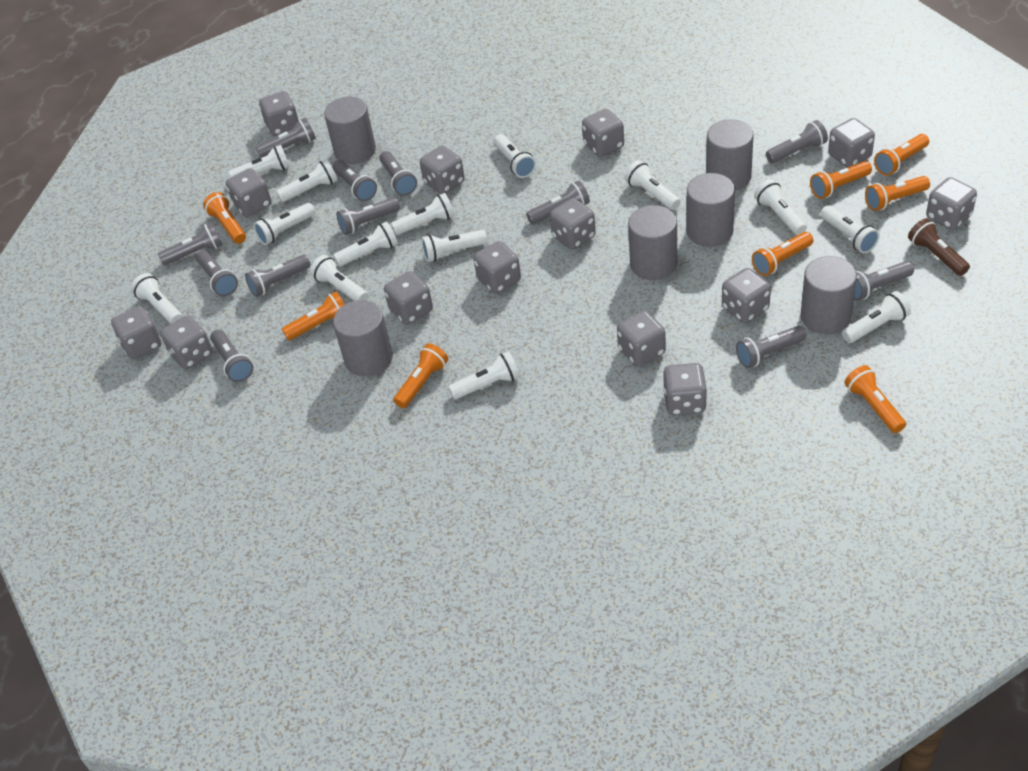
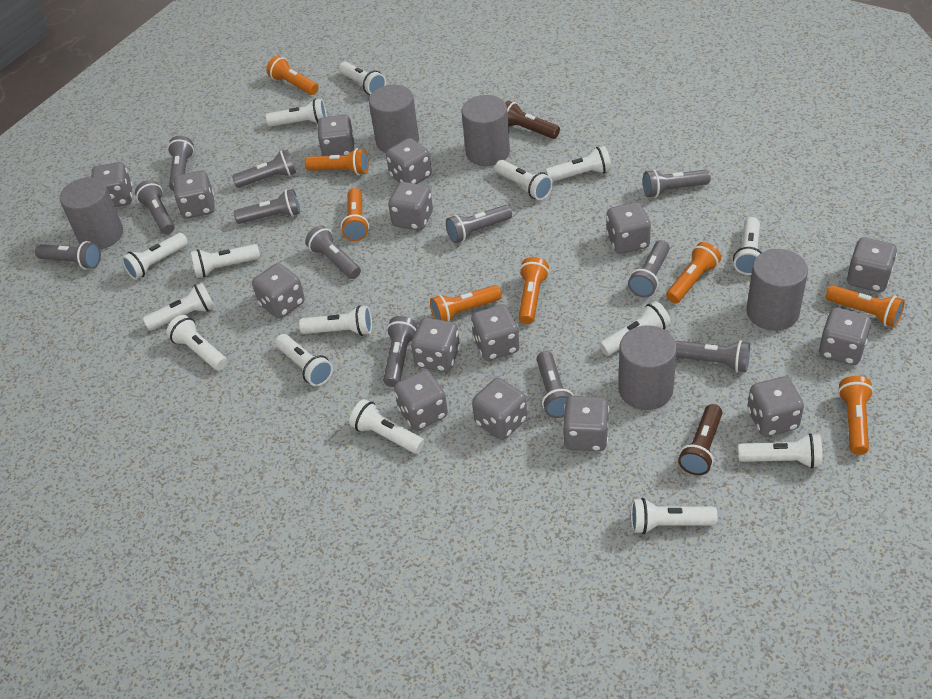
brown flashlight: [908,218,970,276] = 1 -> [505,101,560,139] [678,404,722,475] = 2
grey cylinder: [324,97,376,164] [333,300,393,377] [628,205,677,280] [687,173,735,247] [706,119,754,190] [800,256,857,334] = 6 -> [60,177,123,250] [369,85,419,153] [461,95,510,166] [618,325,677,410] [746,249,808,331] = 5
grey dice: [111,306,161,359] [161,315,213,369] [226,168,272,217] [259,91,299,136] [384,271,433,325] [420,146,465,194] [474,241,521,294] [550,198,596,250] [582,109,624,157] [617,311,666,367] [663,363,707,415] [722,268,771,323] [828,118,875,168] [926,177,977,230] = 14 -> [91,162,133,207] [173,171,215,219] [252,263,305,319] [317,115,355,156] [386,138,432,184] [388,182,433,231] [394,370,448,431] [411,318,460,372] [471,304,520,361] [472,378,527,440] [563,396,609,451] [606,202,651,254] [747,377,804,437] [819,307,871,365] [847,237,897,292] = 15
white flashlight: [131,273,182,324] [229,145,290,177] [254,203,315,245] [276,159,338,202] [310,255,368,301] [333,221,398,267] [391,193,455,235] [421,230,487,262] [448,351,520,399] [494,134,536,178] [624,160,680,210] [754,179,807,235] [820,206,880,253] [842,291,911,343] = 14 -> [122,233,188,280] [143,283,215,330] [166,315,227,371] [190,244,260,278] [266,98,327,127] [275,334,333,386] [299,305,372,336] [339,62,386,95] [349,399,425,454] [495,160,553,200] [546,146,611,182] [599,301,671,356] [631,498,718,534] [733,217,762,275] [738,433,822,468] = 15

